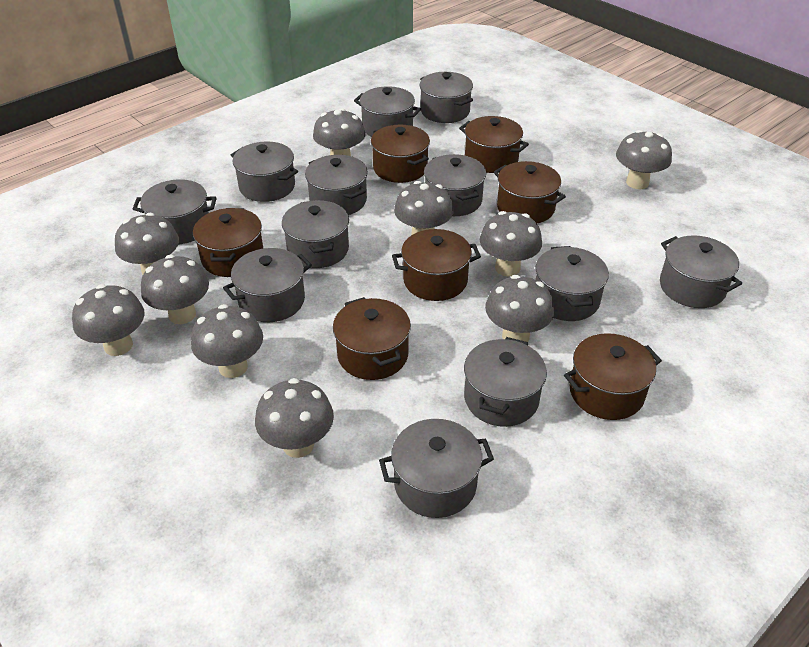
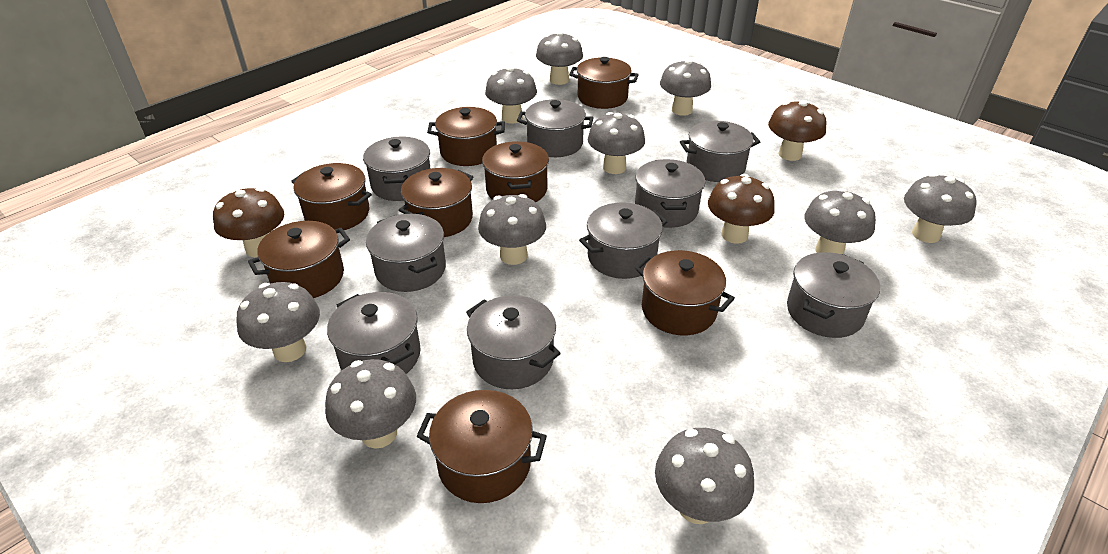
brown mushroom: none = 0 -> [213,187,284,257] [708,174,775,244] [768,100,827,161] = 3
brown pot: [193,208,263,277] [333,297,411,380] [371,125,430,183] [392,229,481,301] [459,116,529,173] [494,161,566,223] [564,333,662,420] = 7 -> [248,221,350,298] [291,163,372,230] [399,168,473,237] [416,390,547,503] [427,107,505,166] [482,141,549,202] [569,57,639,109] [635,250,735,335] = 8
grey pot: [133,179,217,245] [223,248,312,322] [231,141,298,202] [282,200,349,268] [305,155,368,215] [354,86,421,137] [379,419,494,518] [420,72,473,123] [424,154,486,216] [464,337,547,427] [535,246,609,321] [660,235,742,308] = 12 -> [327,292,421,374] [363,137,431,201] [366,214,446,292] [466,295,561,389] [517,99,593,157] [579,202,668,279] [635,159,705,228] [680,121,760,182] [787,252,880,338] = 9

